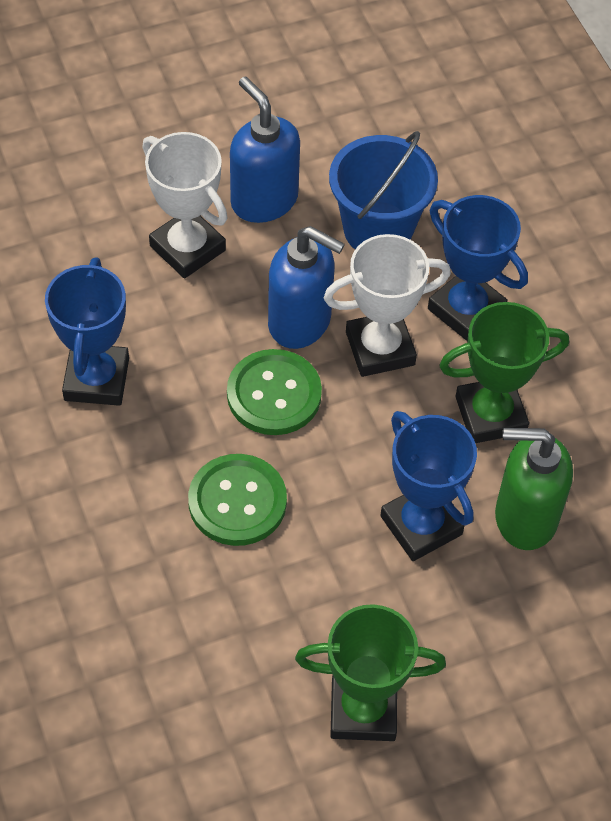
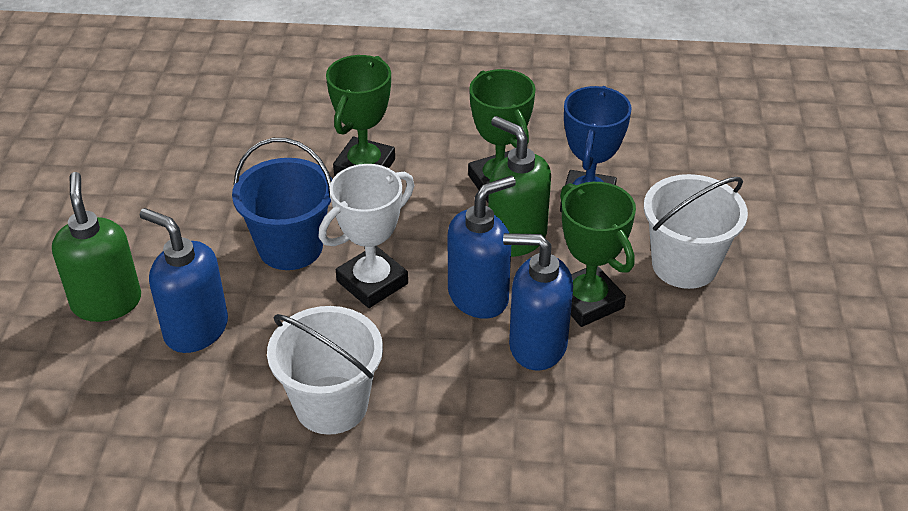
blue soap dispenser: [230,76,300,223] [268,226,345,349] = 2 -> [140,208,228,353] [448,176,516,319] [503,233,573,371] = 3
blue trophy: [45,257,129,406] [380,411,477,561] [428,195,528,341] = 3 -> [560,86,631,212] = 1
green button: [188,454,287,546] [227,349,322,435] = 2 -> none = 0
green soap dispenser: [495,428,573,550] = 1 -> [52,172,141,322] [488,116,551,257] = 2
green trophy: [295,604,446,741] [439,302,569,443] = 2 -> [326,55,395,176] [468,69,536,202] [560,182,636,327] = 3
white bucket: none = 0 -> [267,306,383,435] [644,174,748,289] = 2
white trophy: [142,132,228,278] [324,234,451,377] = 2 -> [319,164,414,308] = 1

